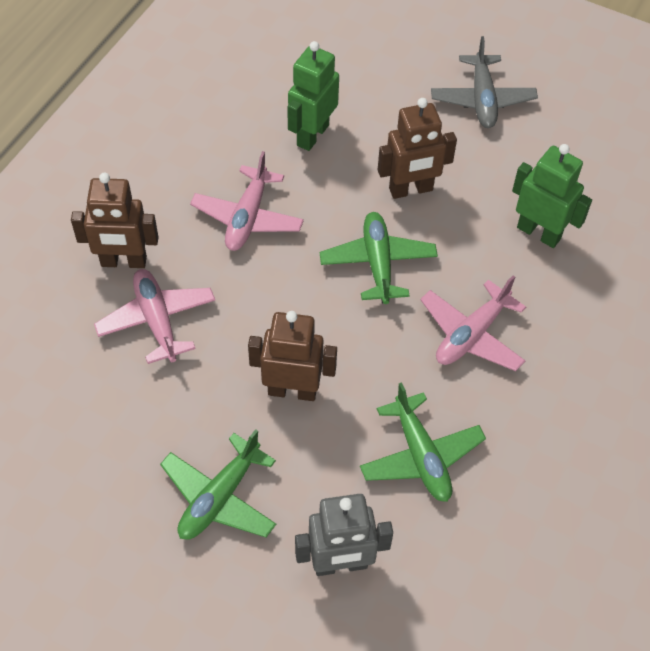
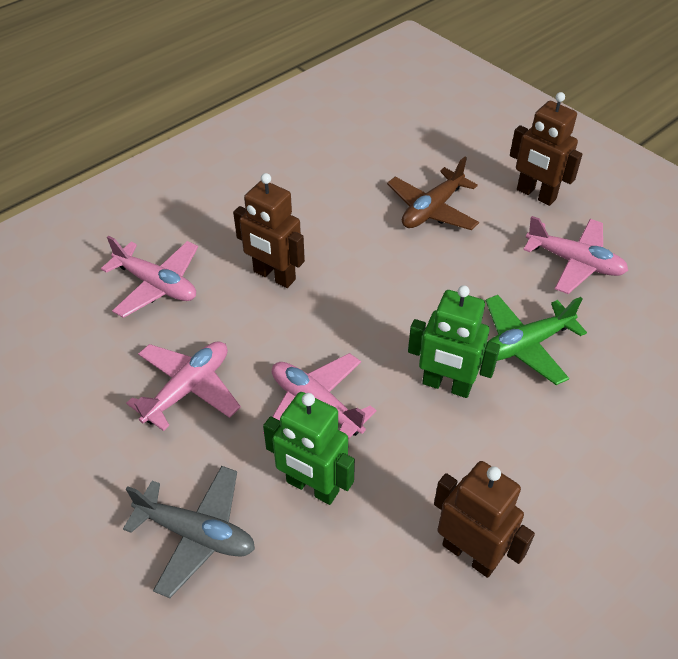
brown plane: none = 0 -> [387,157,479,230] = 1
green plane: [160,429,276,539] [320,212,438,304] [360,382,486,502] = 3 -> [486,295,587,385] = 1
grey robot: [295,494,393,576] = 1 -> none = 0
pink plane: [94,269,215,364] [190,151,304,251] [420,275,526,371] = 3 -> [101,236,198,318] [126,341,241,431] [263,353,376,439] [523,216,628,294] = 4

